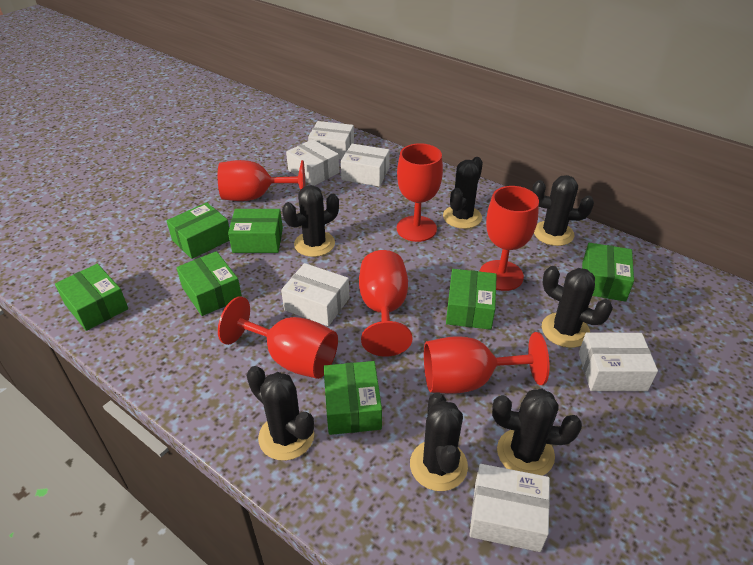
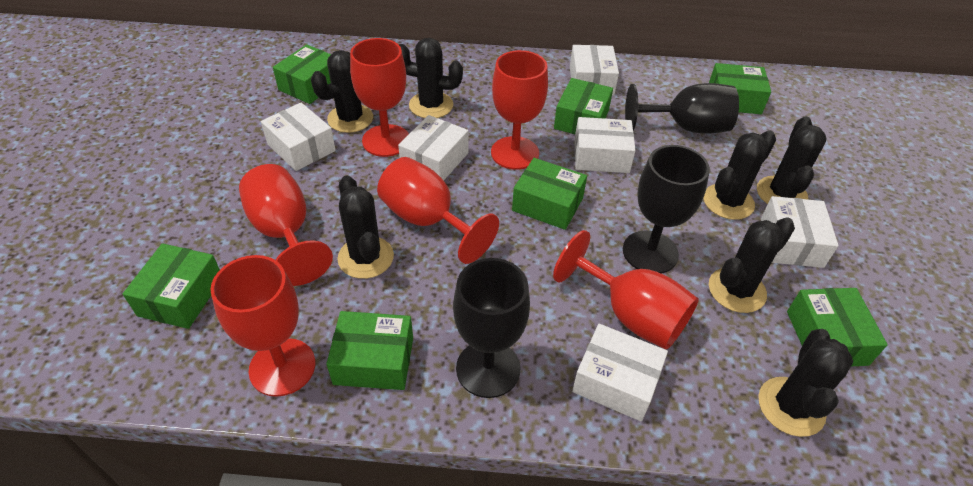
black goblet: none = 0 -> [453,258,530,398] [623,145,710,274] [625,83,739,134] = 3

